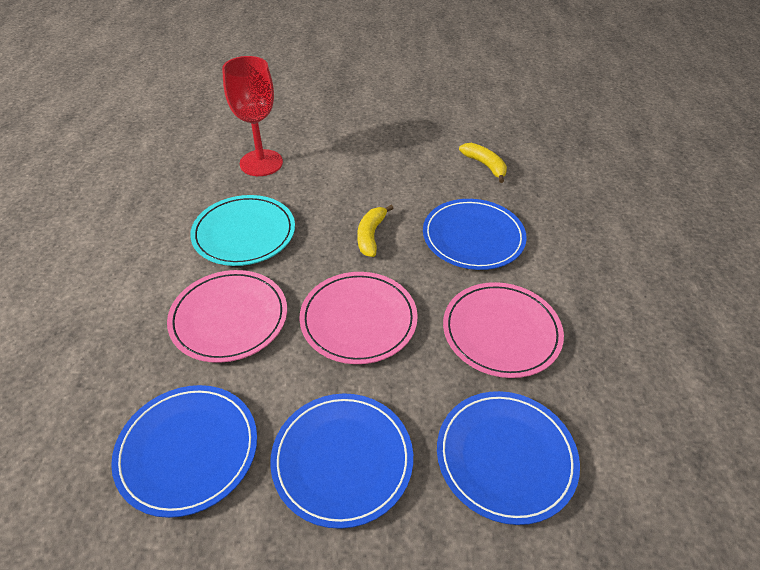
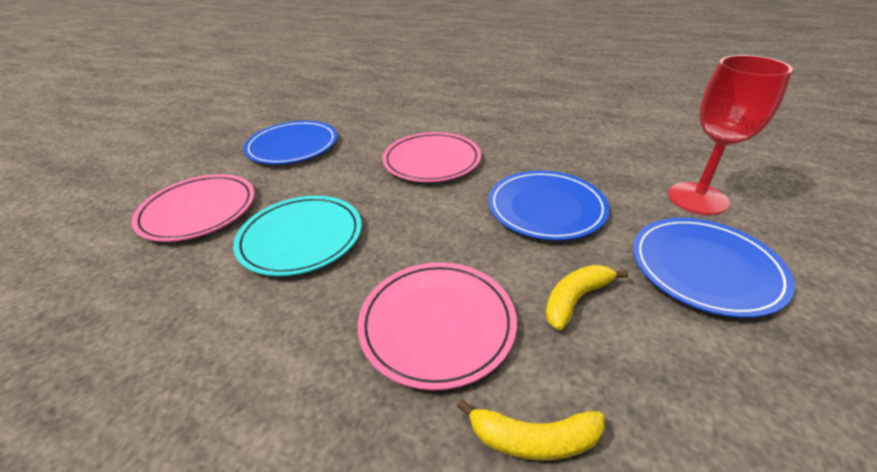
blue plate: [111,385,257,518] [270,393,413,529] [423,199,527,270] [437,391,580,525] = 4 -> [243,121,337,164] [488,171,609,241] [633,218,795,318] = 3

